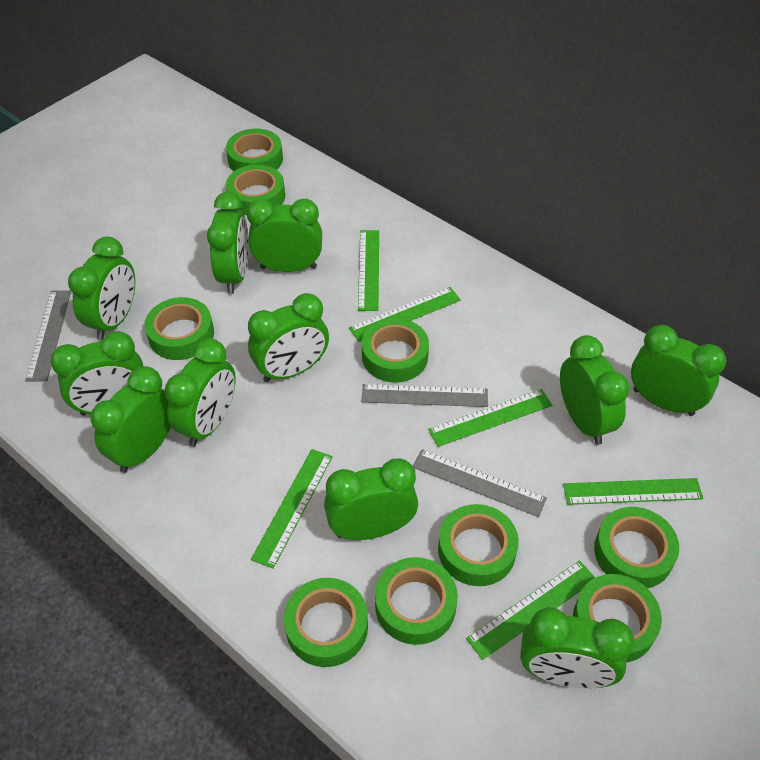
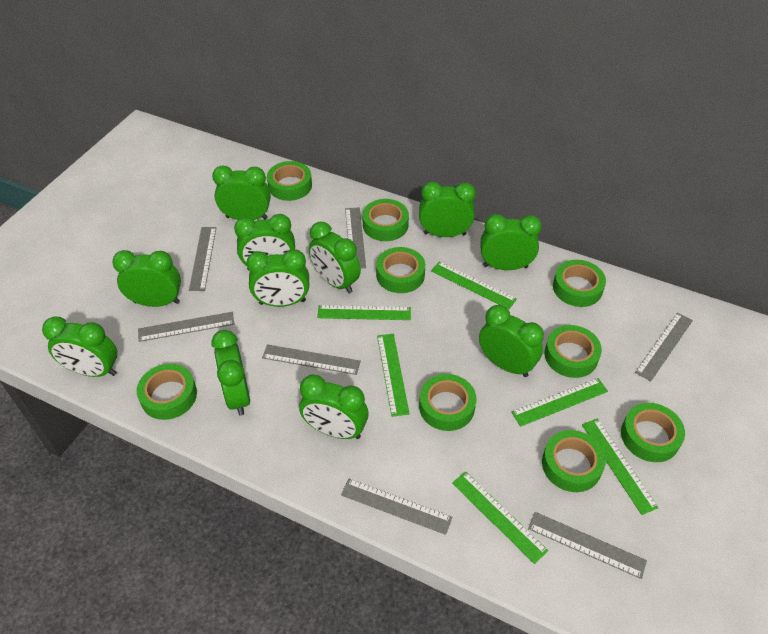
grey ruler: [25,290,71,382] [361,384,488,407] [413,449,547,517] = 3 -> [138,312,234,342] [189,227,216,291] [262,344,361,375] [341,479,452,535] [345,207,366,268] [528,512,647,579] [635,313,693,381] = 7

